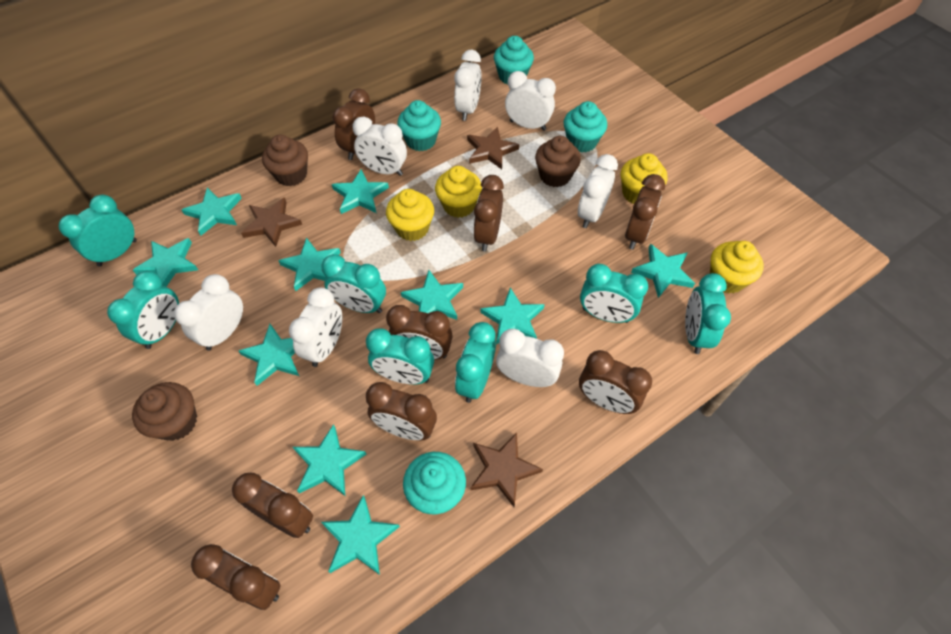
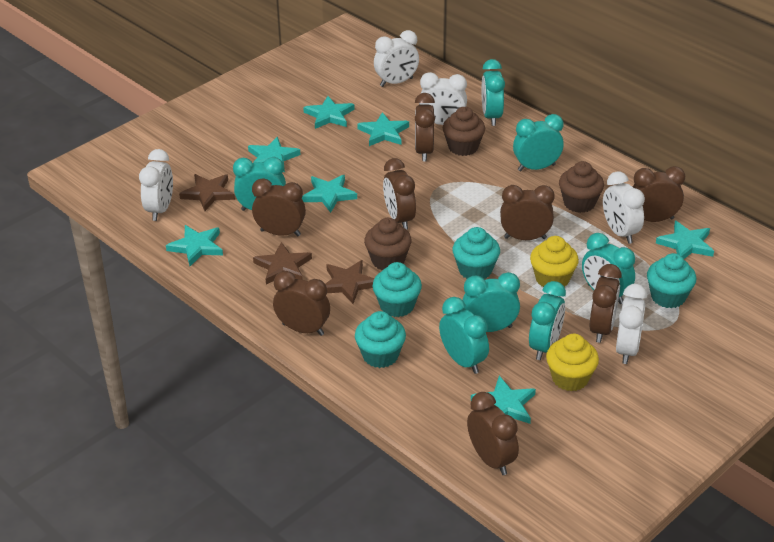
turquoise star: [133,238,198,287] [182,187,242,235] [239,324,299,386] [278,238,341,291] [293,424,366,496] [321,495,400,575] [332,170,389,214] [401,270,463,320] [480,288,545,344] [631,244,695,298] = 10 -> [166,225,223,266] [248,137,301,173] [302,175,357,213] [303,96,355,129] [357,112,409,146] [471,376,536,424] [656,221,714,259] = 7
white clock: [174,274,243,350] [289,287,342,367] [352,116,407,176] [454,50,481,121] [496,329,564,387] [505,71,556,131] [578,154,618,228] = 7 -> [139,149,173,221] [374,30,419,87] [419,72,467,125] [603,171,645,244] [616,284,647,364] = 5
yellow cupcake: [386,189,434,241] [435,166,482,218] [621,153,667,204] [710,241,764,294] = 4 -> [530,236,579,287] [546,334,599,391] = 2

